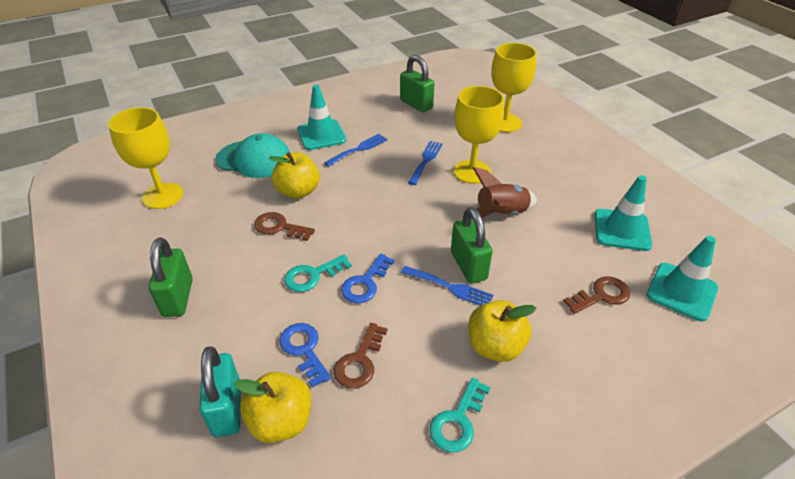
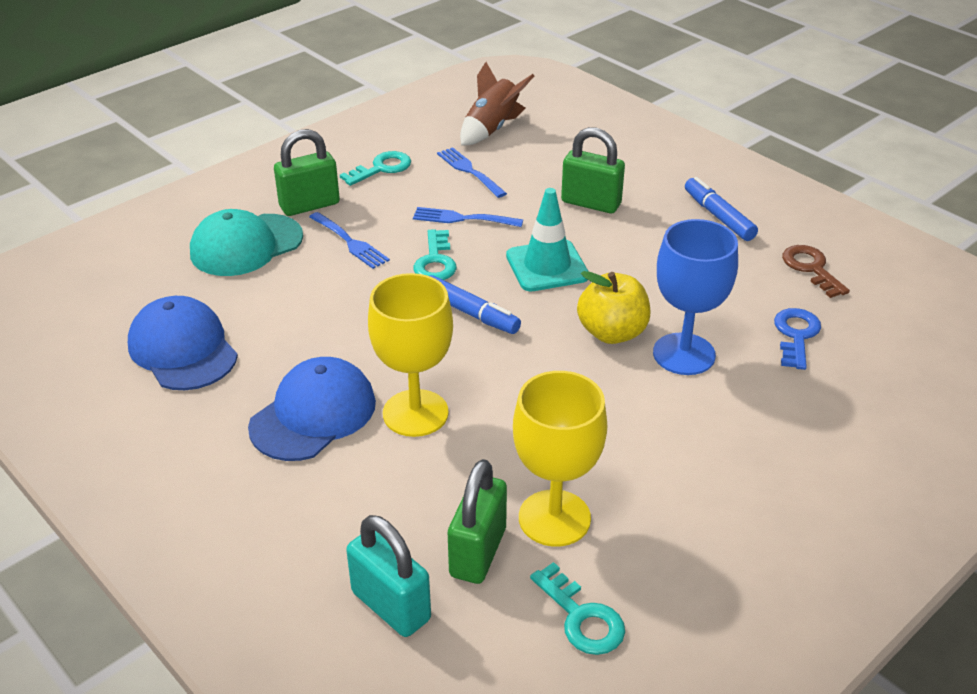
blue cap: none = 0 -> [128,296,238,390] [248,357,376,461] = 2
blue goblet: none = 0 -> [653,219,738,375] = 1
blue key: [279,323,331,388] [341,254,394,303] = 2 -> [774,308,821,370] = 1
blue marker: none = 0 -> [430,275,521,334] [685,177,758,241] = 2
brown key: [254,212,315,241] [334,323,388,389] [563,276,630,314] = 3 -> [782,245,850,298] = 1
turquoise key: [284,254,352,292] [429,378,491,452] = 2 -> [340,151,411,186] [413,229,457,280] [530,562,625,655] = 3
turquoise traffic cone: [297,84,346,150] [594,175,652,251] [646,236,718,321] = 3 -> [506,188,589,291] = 1
yellow apple: [234,372,311,443] [269,152,320,199] [469,300,536,362] = 3 -> [577,271,650,344] = 1
yellow goblet: [108,107,183,209] [454,86,504,184] [491,43,536,132] = 3 -> [368,273,453,437] [513,371,607,547] = 2

